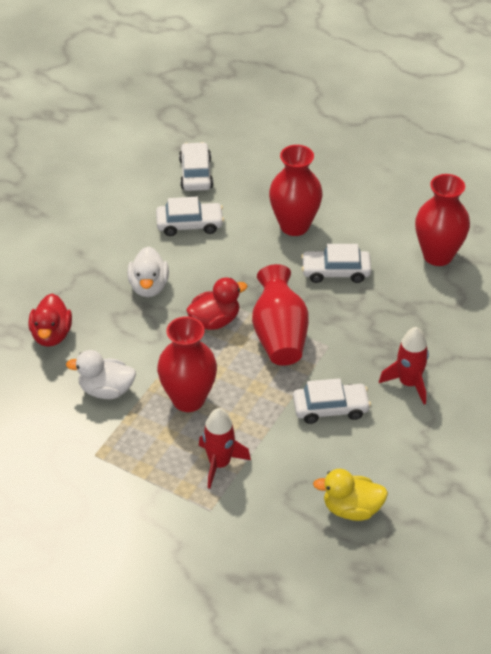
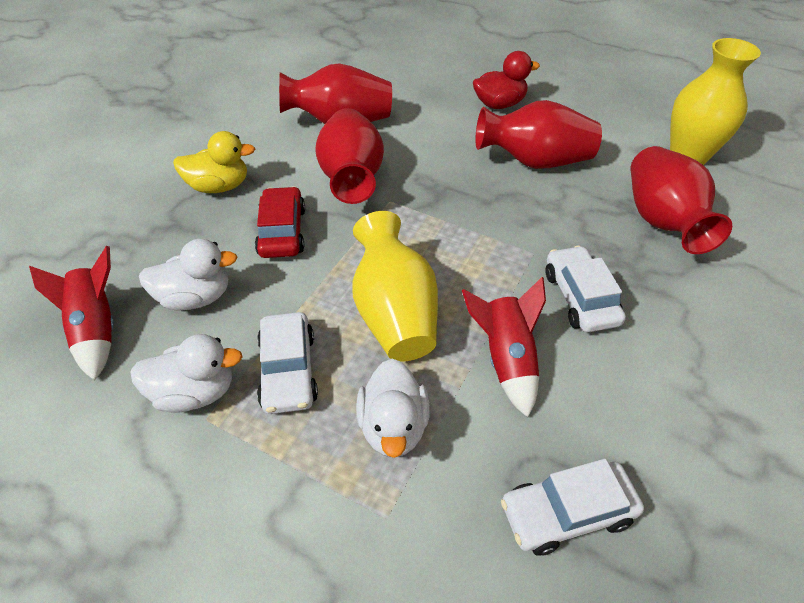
red car: none = 0 -> [255,186,305,258] = 1
red duck: [29,294,72,347] [186,278,247,330] = 2 -> [473,51,540,109] = 1
white car: [156,197,224,236] [179,142,213,191] [293,378,371,424] [301,244,371,283] = 4 -> [257,312,318,414] [501,459,644,556] [546,246,626,332] = 3
white duck: [66,350,136,399] [127,246,169,297] = 2 -> [130,334,243,413] [139,239,238,311] [356,359,430,458] = 3
yellow vase: none = 0 -> [352,211,438,362] [670,38,761,165] = 2

